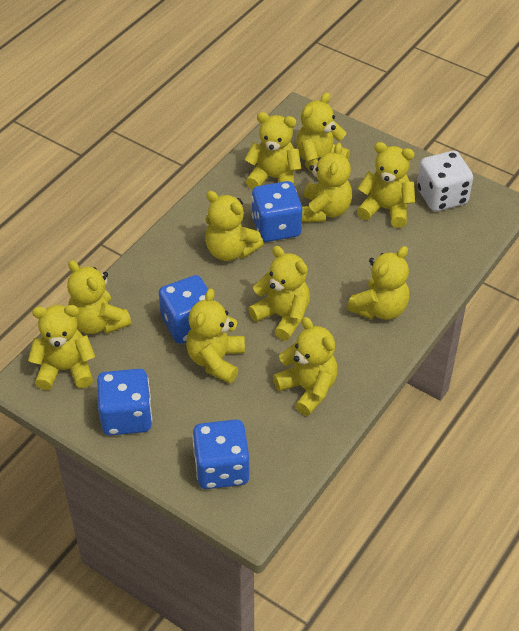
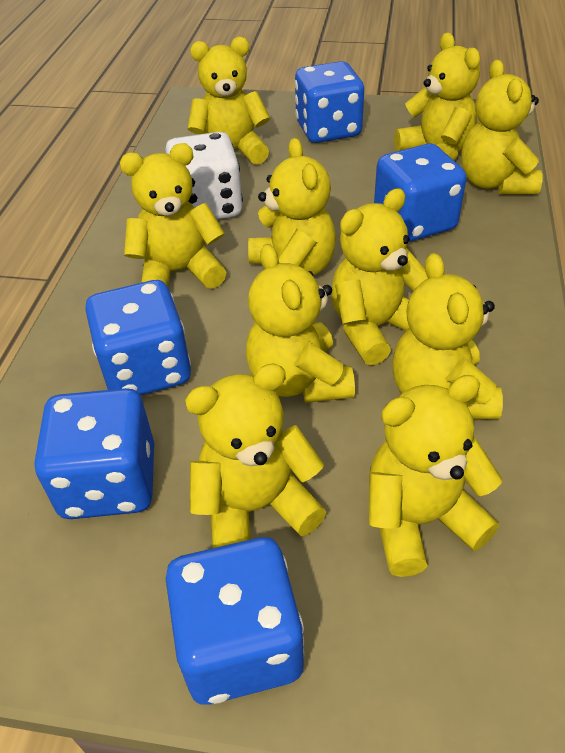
blue dice: [97,369,152,436] [159,275,215,344] [192,419,250,489] [252,181,302,242] = 4 -> [35,388,154,519] [85,280,191,396] [166,537,305,705] [295,61,364,143] [374,144,467,242] = 5
yellow teddy bear: [28,305,96,390] [67,260,132,334] [186,289,245,383] [205,191,264,261] [244,112,301,190] [248,246,310,341] [273,317,338,416] [296,92,350,172] [302,143,352,223] [347,246,409,320] [357,142,415,228] = 11 -> [120,143,226,289] [185,363,326,548] [188,37,270,165] [246,244,355,403] [248,138,336,276] [331,188,428,365] [369,375,502,577] [392,253,503,419] [394,33,480,161] [461,59,542,194] = 10

